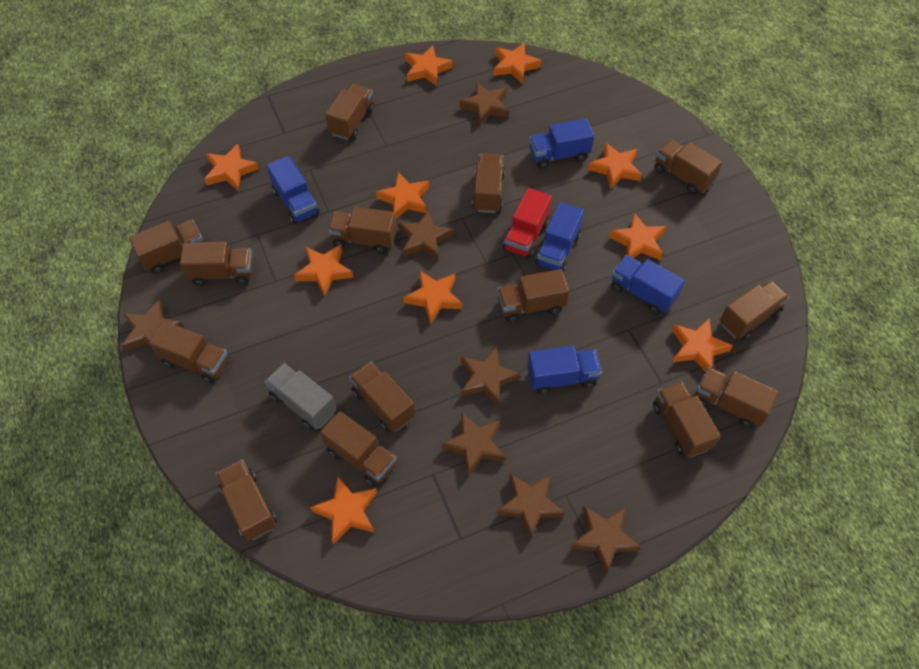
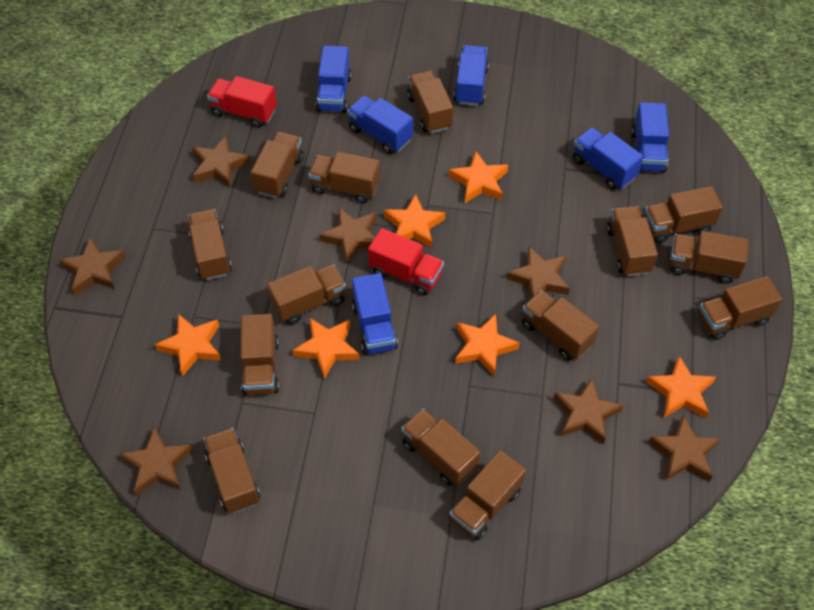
blue truck: [266,156,319,224] [527,346,602,394] [529,118,594,169] [535,202,584,272] [611,255,685,315] = 5 -> [316,45,352,113] [347,96,413,154] [352,273,398,355] [454,45,489,106] [573,127,644,190] [631,102,670,172] = 6
grey truck: [265,363,336,430] = 1 -> none = 0
orange star: [204,144,258,190] [294,245,353,297] [310,476,377,545] [376,172,429,219] [404,271,462,324] [405,45,453,86] [494,43,541,83] [588,142,642,190] [609,212,666,260] [672,318,733,371] = 10 -> [155,314,221,376] [293,318,360,379] [384,194,445,248] [449,152,508,203] [455,314,520,376] [646,356,716,418] = 6
red truck: [503,188,552,258] = 1 -> [207,76,277,128] [368,228,444,296] = 2

